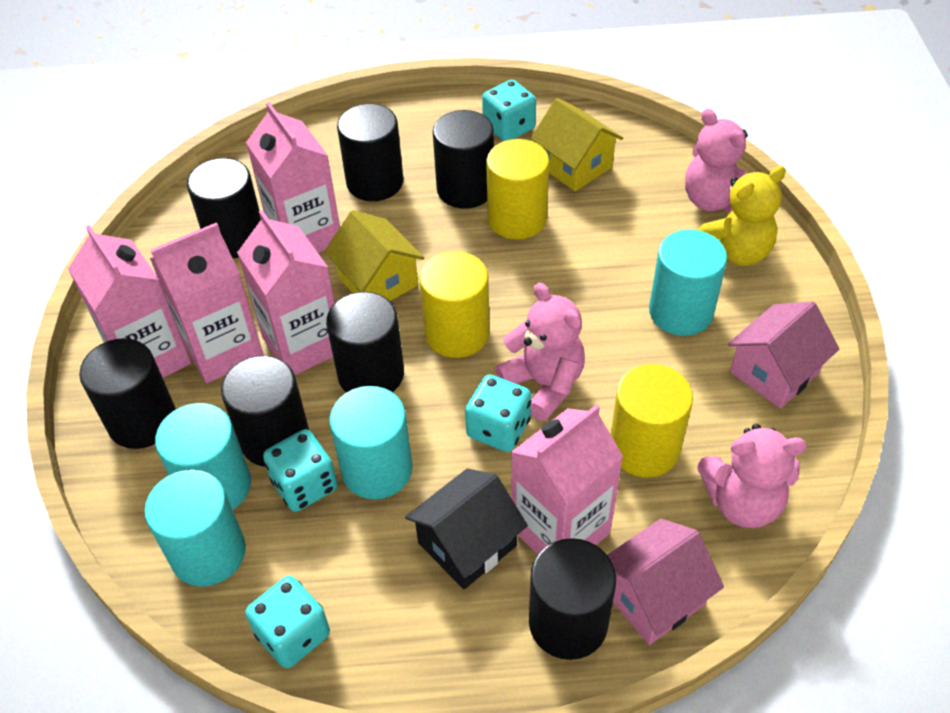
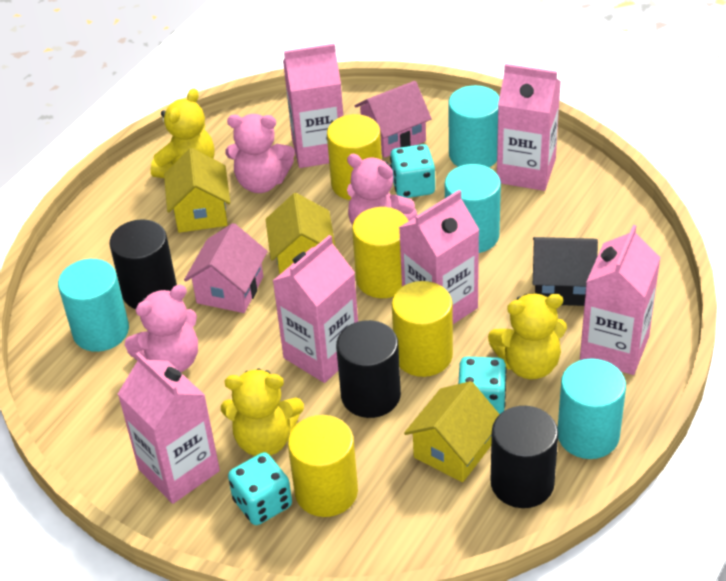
black cylinder: [79,338,176,449] [187,158,261,258] [221,356,309,467] [326,292,404,392] [337,104,403,201] [433,110,494,209] [529,538,616,660] = 7 -> [109,219,177,309] [336,320,401,418] [491,406,558,508] = 3
pink carton: [68,225,191,378] [150,222,264,383] [237,210,335,375] [246,102,340,253] [511,404,624,555] = 5 -> [118,352,220,504] [273,235,358,383] [283,43,343,168] [399,190,479,324] [497,64,561,191] [580,225,661,375] = 6
turquoise dice: [245,576,330,668] [263,429,338,512] [465,374,531,452] [482,79,536,141] = 4 -> [228,452,292,525] [390,144,435,198] [458,357,507,414] = 3
yellow cylinder: [419,251,490,358] [486,139,549,239] [611,364,693,477] = 3 -> [288,415,358,517] [327,114,382,200] [352,207,408,298] [392,281,453,377] = 4
yellow house: [324,210,424,301] [530,98,623,191] = 2 -> [164,148,230,233] [266,193,336,275] [404,381,500,482] = 3
yellow teddy bear: [697,166,786,266] = 1 -> [151,89,214,178] [221,368,304,456] [488,293,567,379] = 3

